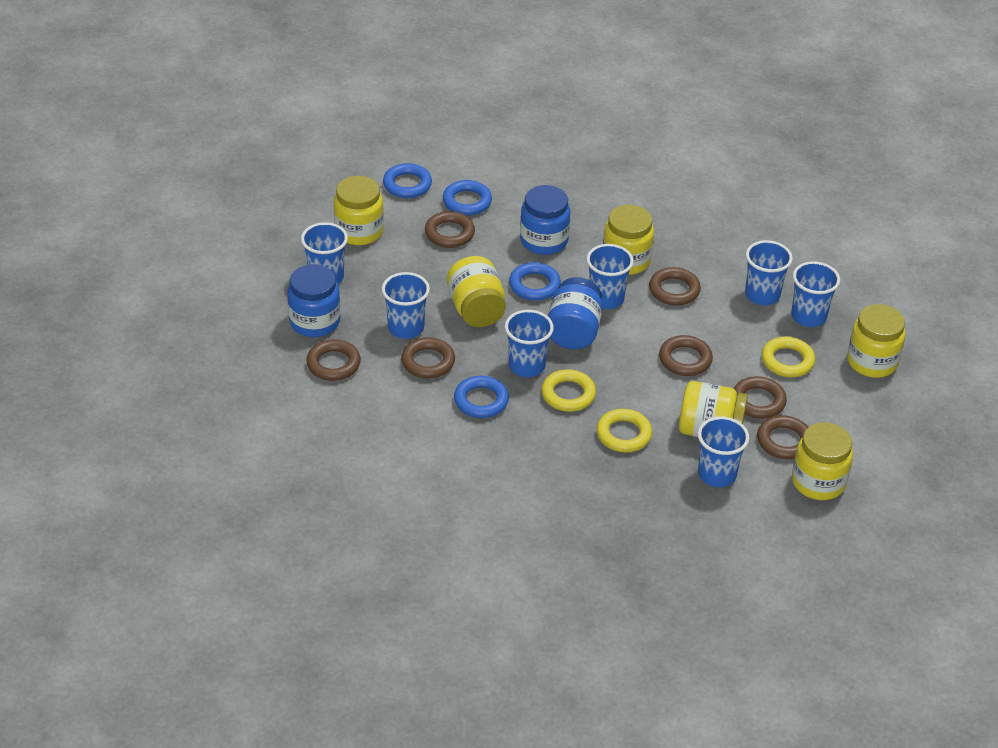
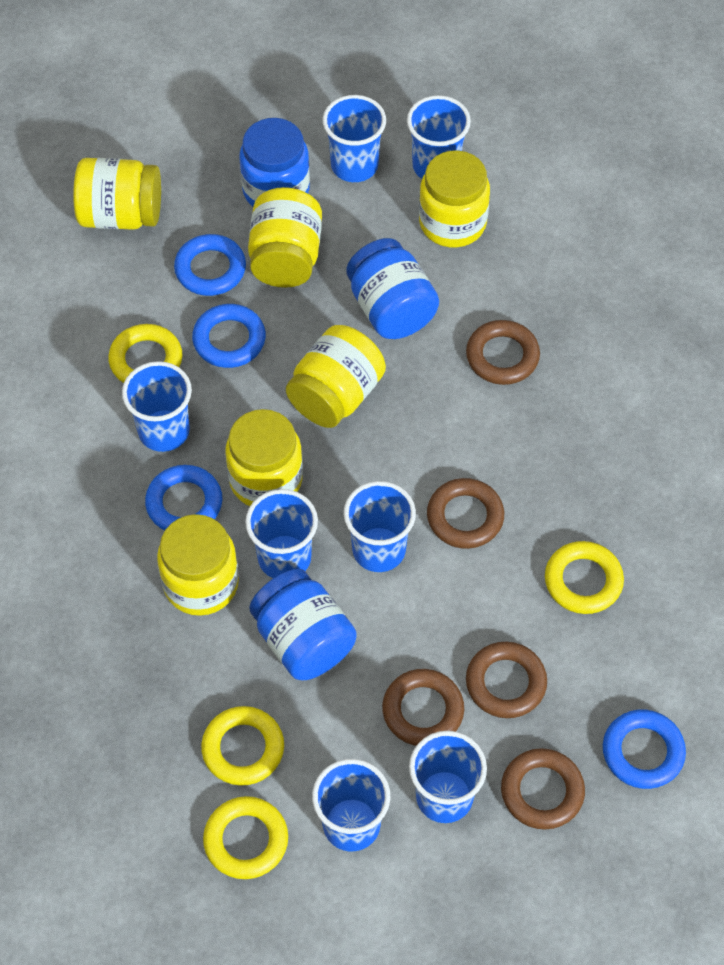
brown ring: [306,339,361,381] [401,337,455,378] [425,211,475,248] [649,267,701,306] [659,335,713,376] [734,376,787,419] [757,415,808,459] = 7 -> [382,669,464,746] [427,478,504,549] [466,320,540,385] [466,642,547,718] [501,748,585,829] = 5
yellow ring: [541,369,596,412] [596,409,652,452] [762,337,815,377] = 3 -> [108,324,182,383] [201,706,284,786] [203,796,288,879] [545,541,624,614] = 4

